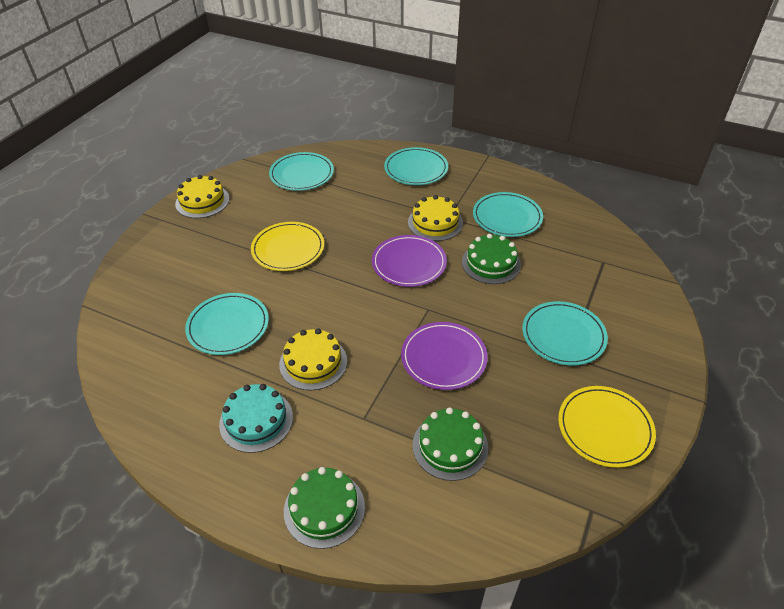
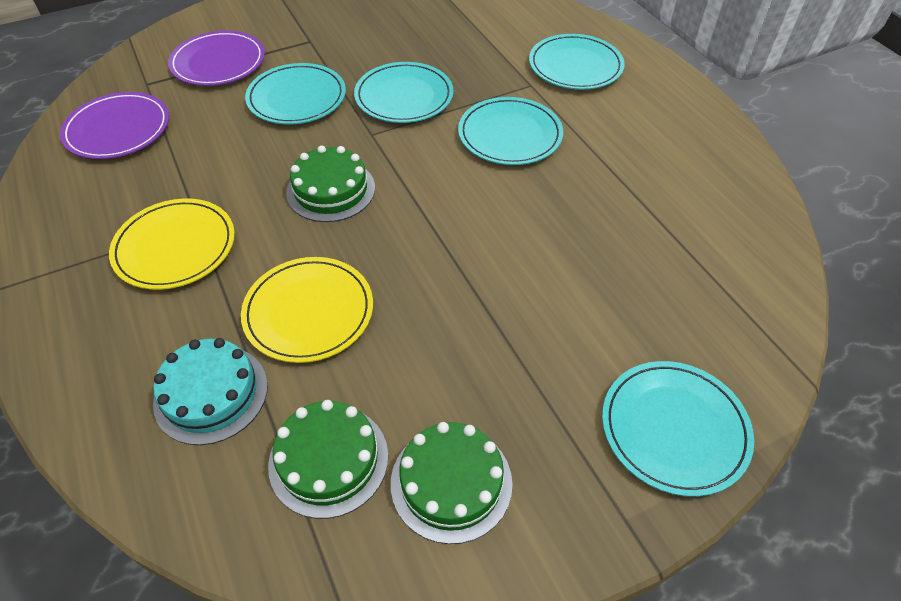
yellow cake: [175,175,229,218] [279,328,347,390] [408,195,463,241] = 3 -> none = 0

